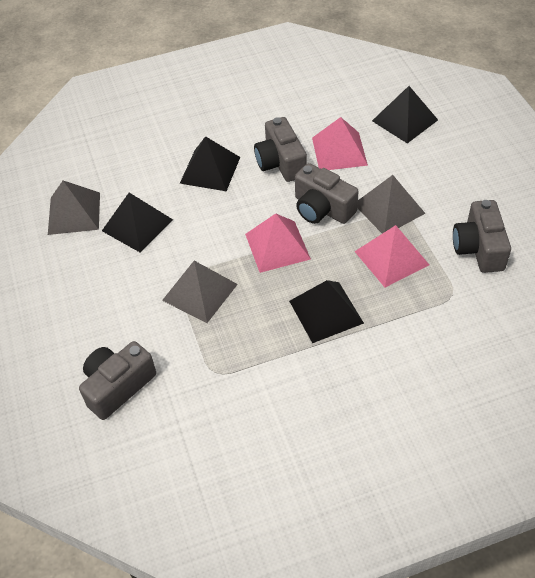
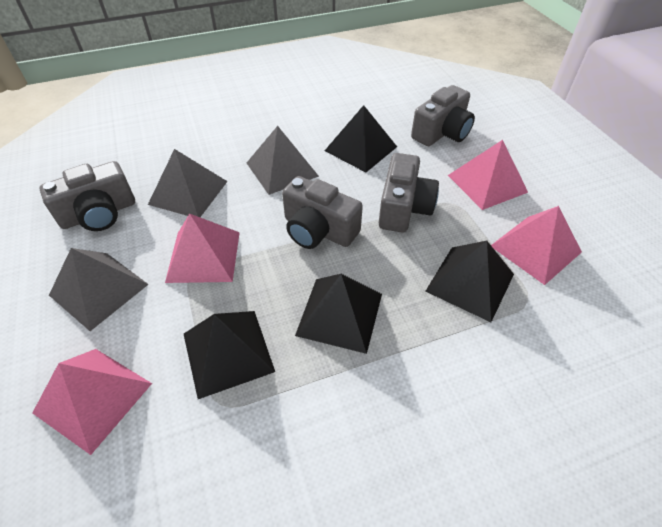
pink pyramid: [245,214,311,273] [312,117,368,170] [354,225,429,287] = 3 -> [32,349,152,455] [165,213,240,283] [448,140,528,210] [491,206,582,285] = 4

